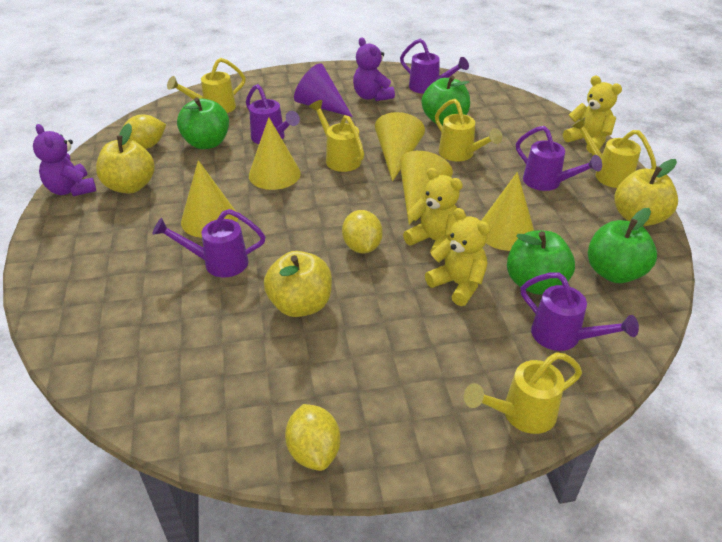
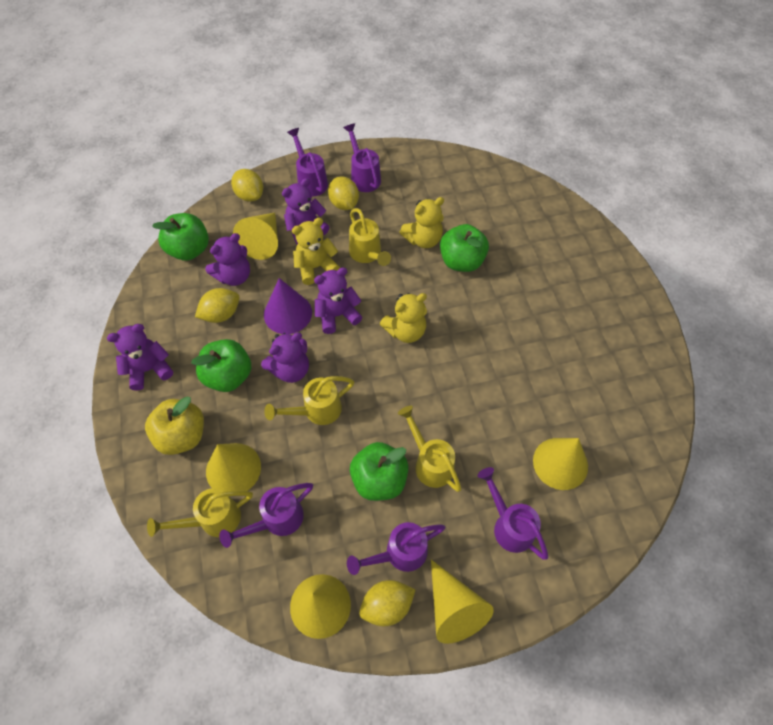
purple teddy bear: [33,124,96,196] [353,37,395,101] = 2 -> [107,324,173,391] [205,233,250,286] [261,333,309,383] [282,178,330,245] [314,267,362,334] = 5
yellow apple: [96,123,155,193] [264,251,332,317] [615,159,678,226] = 3 -> [145,396,204,455] = 1
yellow lemon: [123,115,166,149] [285,404,341,471] [342,210,383,253] = 3 -> [195,288,240,323] [231,169,263,202] [328,177,359,210] [359,580,416,626] = 4
yellow watering can: [167,58,246,113] [309,100,364,172] [435,99,502,161] [464,352,582,434] [572,117,656,188] = 5 -> [147,488,253,537] [264,376,354,425] [349,208,391,266] [398,406,461,492] = 4

